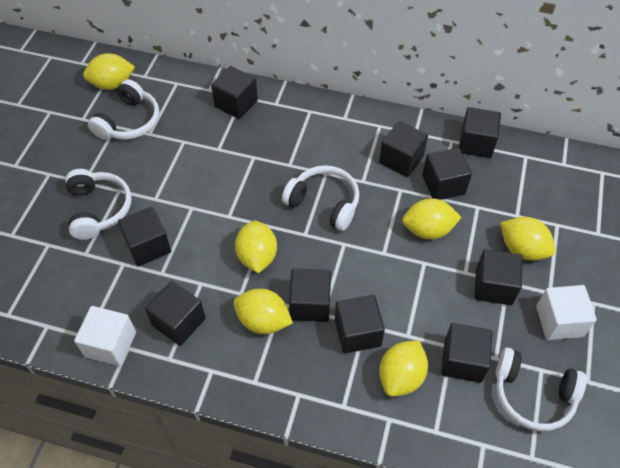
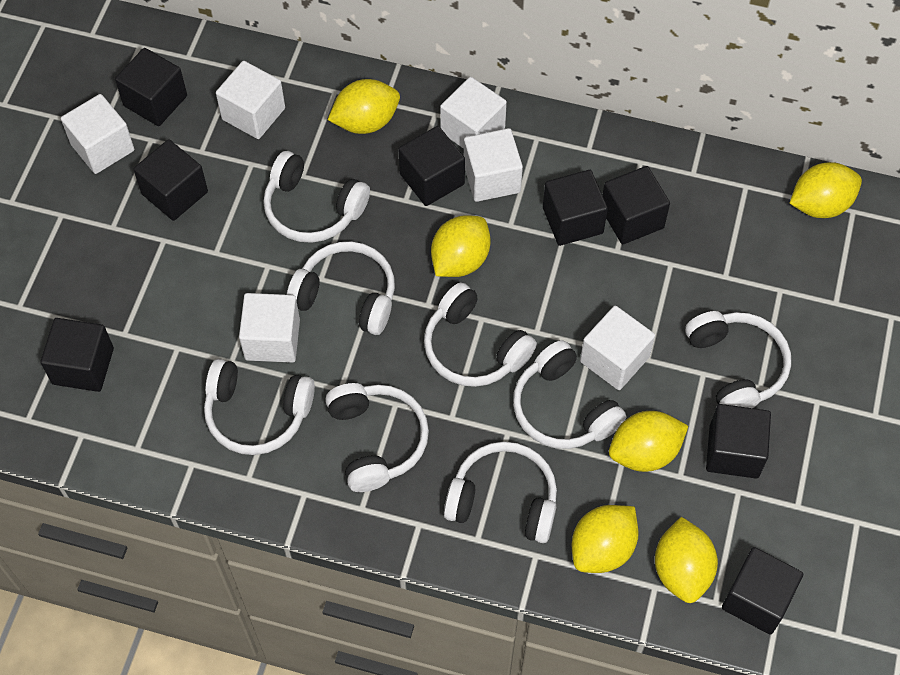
black cube: [118,207,171,266] [145,281,206,346] [211,66,258,119] [289,268,331,322] [335,295,385,353] [379,121,428,177] [422,148,472,200] [441,323,493,383] [459,107,501,158] [474,249,522,305] = 10 -> [41,318,114,392] [115,48,187,126] [133,139,208,221] [398,126,465,206] [543,170,608,246] [603,166,670,244] [706,404,771,479] [722,547,803,635] = 8
white cube: [74,306,136,366] [536,285,597,340] = 2 -> [61,94,134,174] [216,61,285,139] [239,293,300,363] [440,77,507,149] [464,128,523,202] [580,306,655,390] = 6
white headphones: [65,169,131,240] [88,79,159,140] [282,165,359,231] [496,348,587,431] = 4 -> [204,359,315,455] [263,151,370,243] [287,242,395,335] [325,383,429,492] [424,283,537,387] [444,442,557,543] [513,340,626,449] [685,311,791,408] = 8

